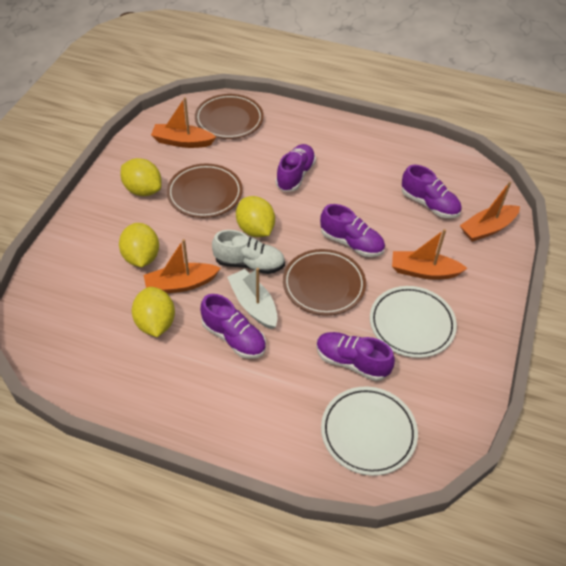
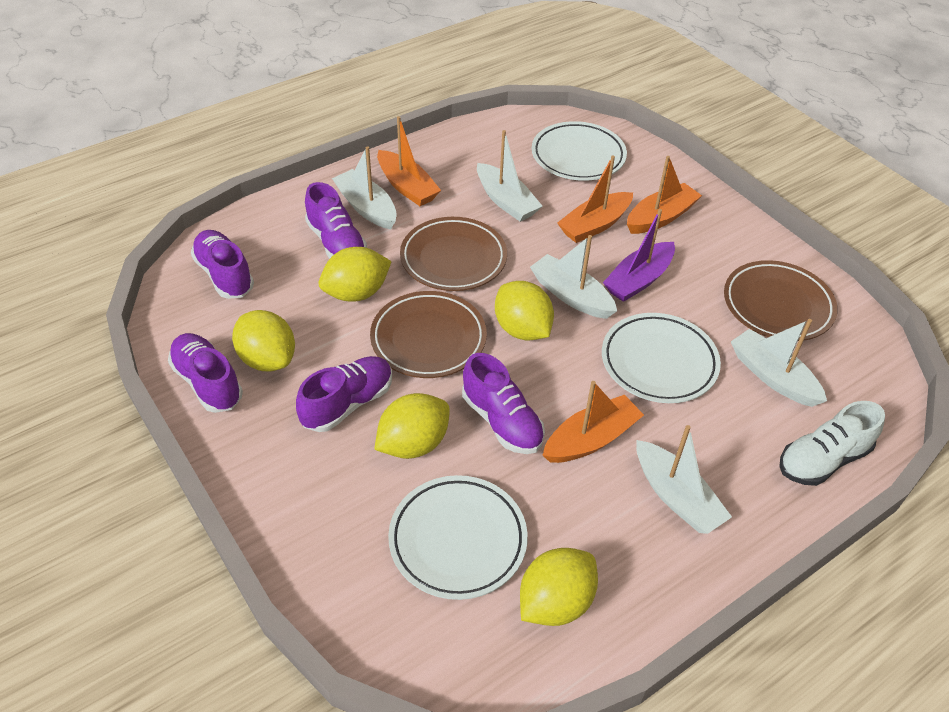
purple boat: none = 0 -> [603,209,675,302] = 1
white boat: [227,268,278,329] = 1 -> [332,146,397,230] [477,130,542,222] [530,235,617,319] [636,425,732,534] [731,319,827,407] = 5
white plate: [321,387,418,476] [370,286,457,358] = 2 -> [388,475,528,600] [532,121,627,181] [602,313,721,403] = 3
yellow lemon: [119,223,159,267] [120,158,162,196] [132,287,175,337] [236,196,275,237] = 4 -> [232,310,295,371] [319,247,392,302] [374,393,450,459] [495,281,554,341] [520,548,598,626] = 5

